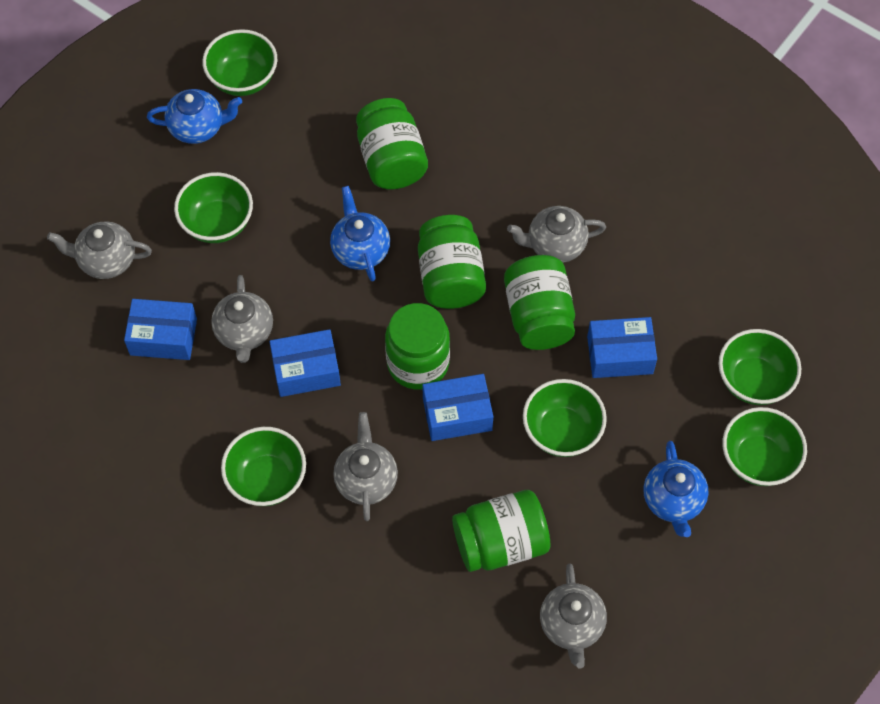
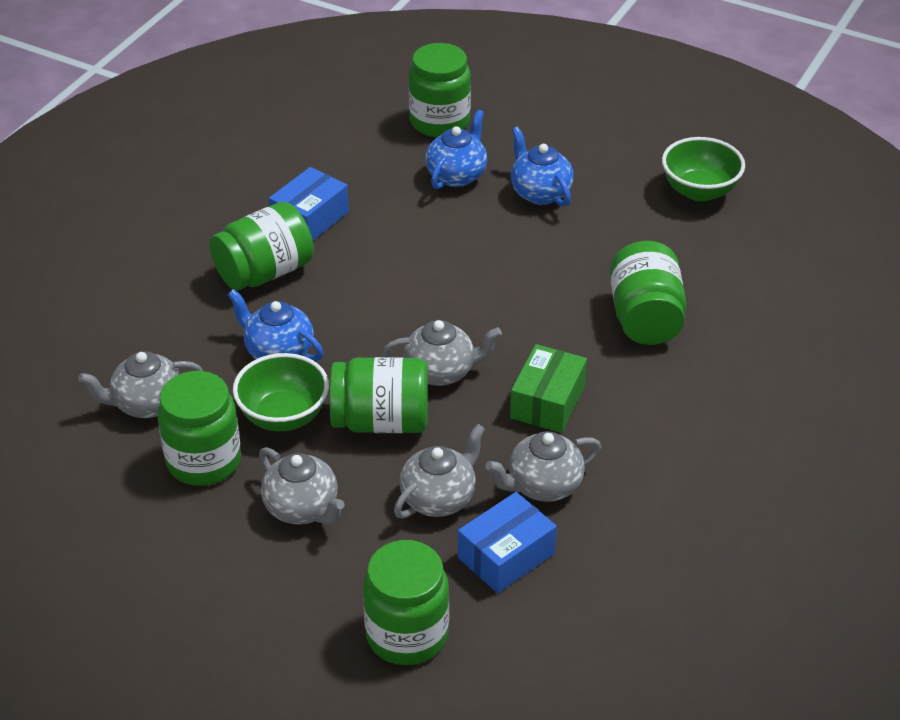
blue box: [124,299,197,360] [269,329,341,397] [422,374,493,441] [587,317,657,378] = 4 -> [269,167,349,240] [458,492,557,593] = 2
green bowl: [174,172,253,243] [202,29,277,96] [221,427,306,506] [523,379,607,457] [719,329,801,405] [722,407,807,486] = 6 -> [233,353,329,431] [662,137,745,201] = 2
green box: none = 0 -> [510,344,587,433] = 1
green jar: [356,98,428,189] [385,303,450,389] [418,215,486,309] [452,490,550,572] [504,255,575,350] = 5 -> [158,371,241,486] [210,202,314,291] [330,357,428,433] [363,540,449,665] [409,43,471,137] [610,241,686,345] = 6

